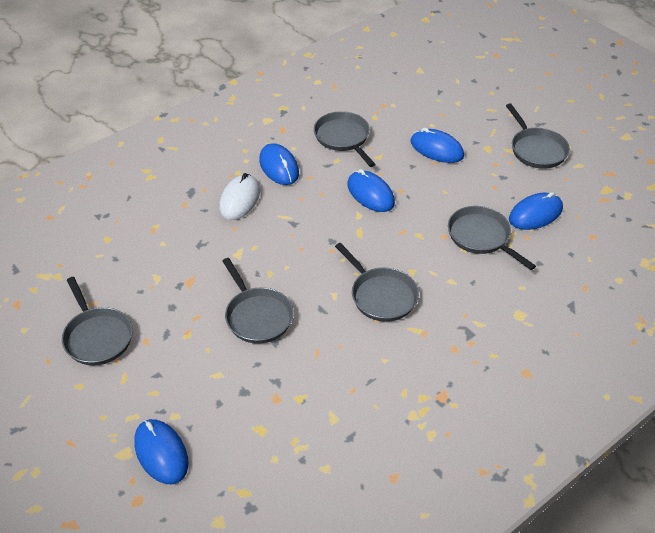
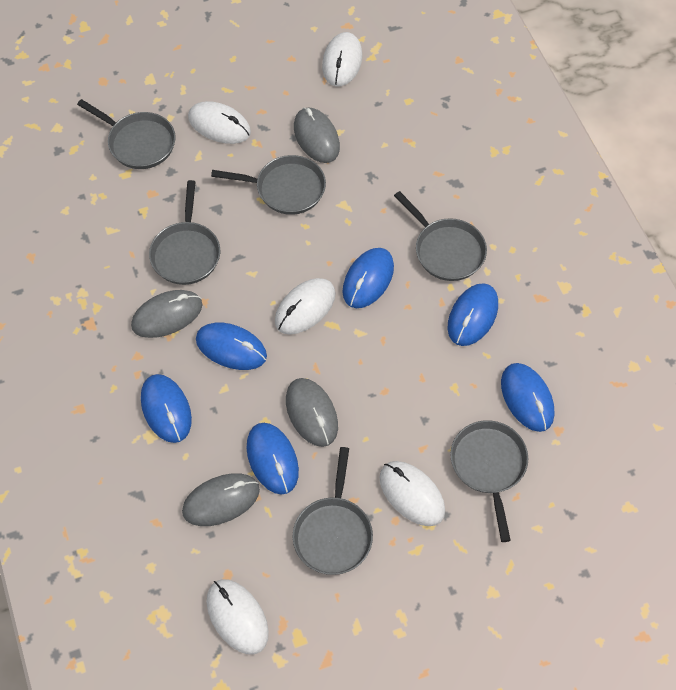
blue mouse: [134,419,189,484] [259,143,299,185] [347,169,395,212] [411,128,464,163] [509,192,563,230] = 5 -> [141,374,192,443] [196,323,267,370] [247,423,299,495] [343,248,394,308] [448,283,498,346] [501,363,554,432] = 6
grey mouse: none = 0 -> [131,290,203,338] [182,473,260,526] [286,378,338,447] [294,108,340,163] = 4
white mouse: [219,173,260,220] = 1 -> [188,101,251,144] [207,579,269,654] [275,278,336,335] [322,32,362,86] [379,461,445,526] = 5

